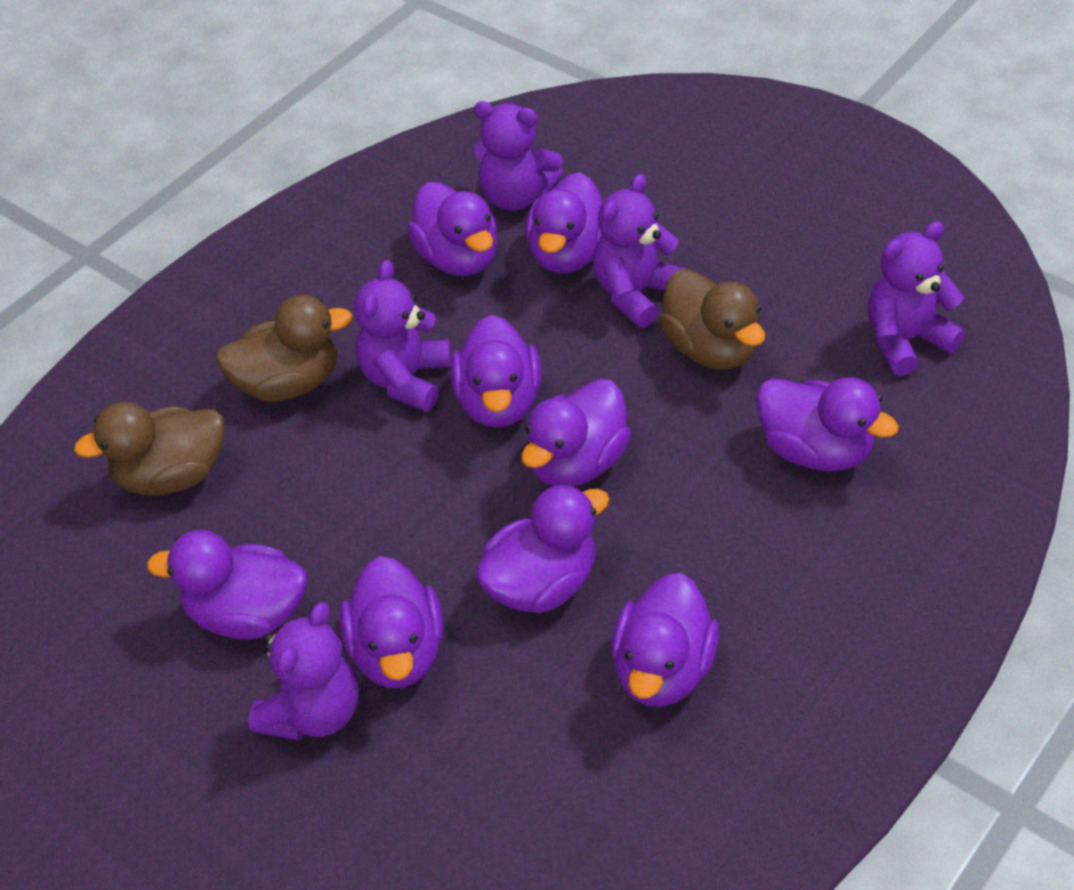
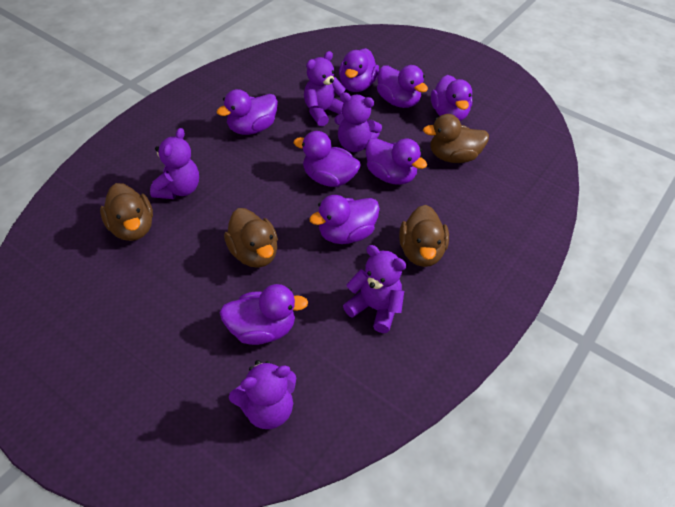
brown duck: [74,402,224,495] [216,295,353,402] [659,269,765,369] = 3 -> [100,183,153,241] [224,208,278,268] [399,205,449,267] [423,114,489,163] = 4
purple duck: [147,530,307,640] [340,556,443,688] [407,182,498,276] [450,315,541,428] [475,484,609,613] [521,379,631,487] [525,172,603,273] [611,573,719,707] [756,377,899,471] = 9 -> [216,89,278,135] [219,284,308,345] [294,131,361,187] [309,195,380,244] [339,48,379,92] [366,138,427,185] [377,65,428,108] [431,75,472,121] = 8

